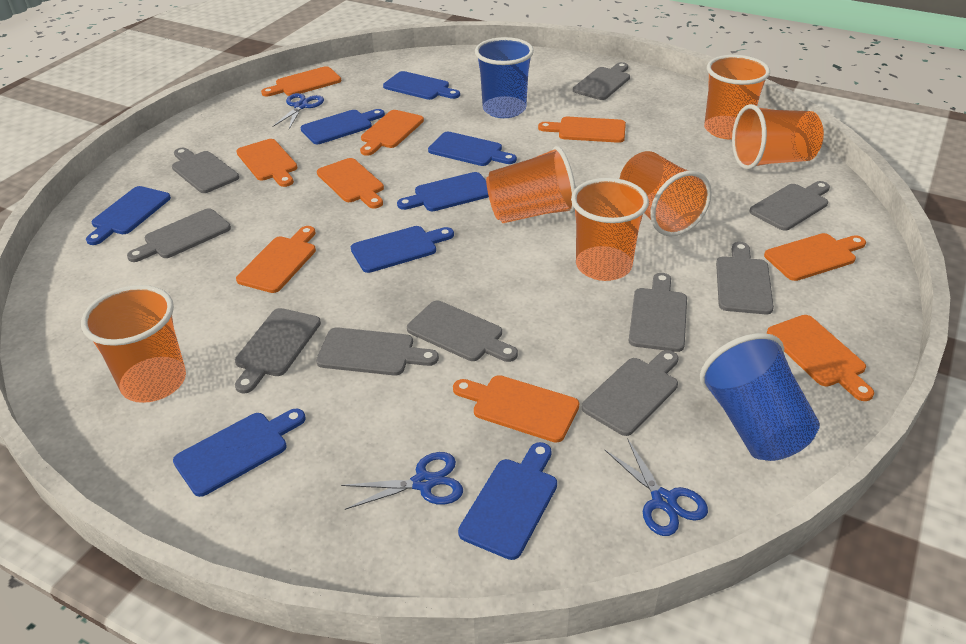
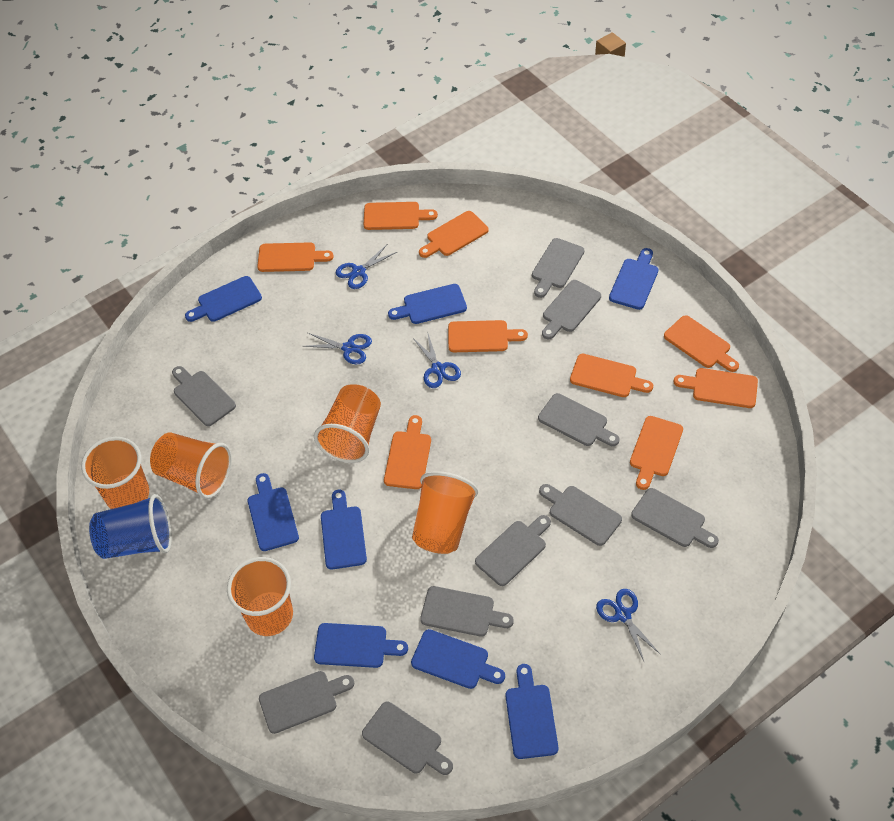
blue cup: [475,37,534,118] [700,333,820,461] = 2 -> [89,494,172,559] = 1
blue scissors: [272,93,324,129] [341,452,463,510] [604,438,708,536] = 3 -> [304,333,372,364] [336,245,397,289] [413,331,461,388] [596,589,661,663] = 4
orange cup: [81,285,186,403] [486,146,576,223] [571,178,649,281] [619,151,712,237] [704,55,770,139] [732,104,824,170] = 6 -> [81,437,149,509] [150,432,232,499] [227,557,293,636] [314,384,381,463] [412,471,478,554] = 5

